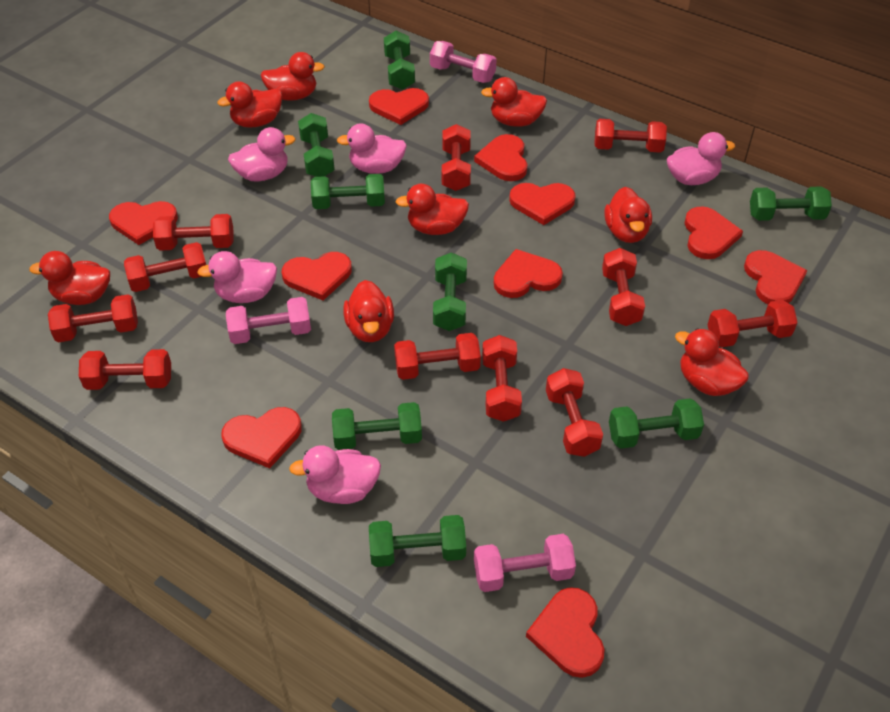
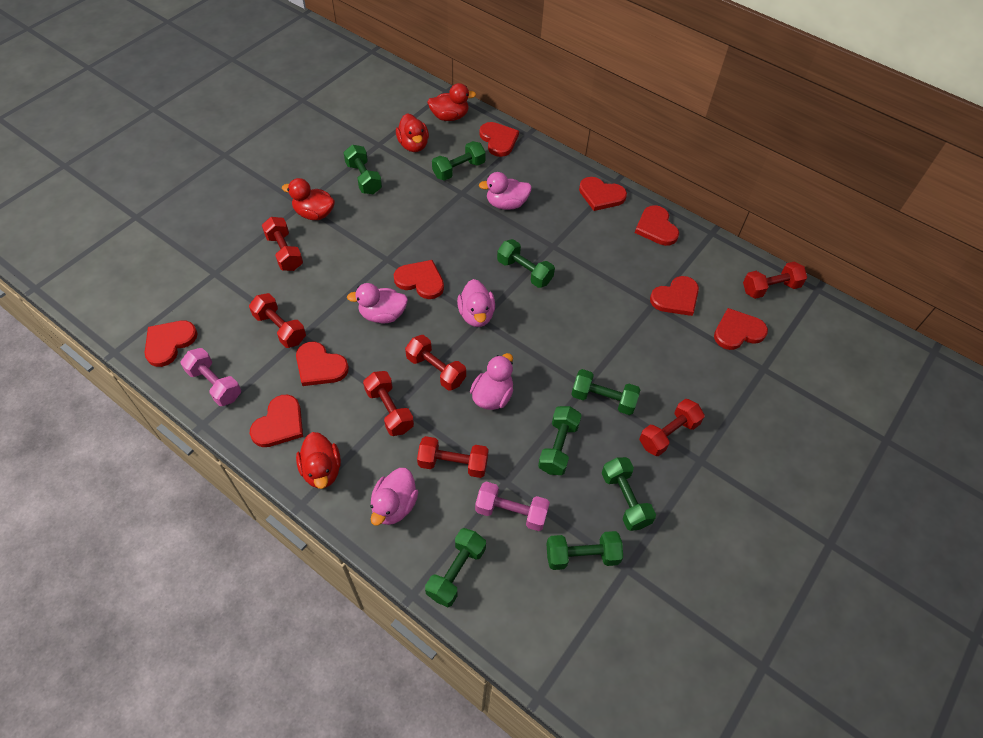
pink dumbbell: [226,297,311,344] [430,41,497,83] [474,534,576,592] = 3 -> [180,348,241,406] [475,482,550,531] = 2
red duck: [29,251,110,305] [217,82,282,128] [261,52,325,101] [343,280,394,342] [396,184,469,235] [481,77,547,127] [604,187,652,243] [675,328,749,396] = 8 -> [282,178,335,220] [296,432,341,489] [396,113,429,152] [427,83,476,121] = 4
red dumbbell: [48,295,138,342] [79,349,171,390] [124,242,206,292] [153,214,234,251] [394,333,481,380] [442,124,471,191] [482,335,522,422] [546,368,603,457] [594,119,667,153] [602,248,645,326] [707,300,798,347] = 11 -> [249,293,306,348] [262,217,303,271] [363,371,414,436] [405,335,466,391] [417,436,489,478] [639,399,705,456] [743,261,807,299] = 7
red heart: [109,201,178,245] [221,407,302,469] [282,252,352,300] [369,88,429,125] [474,134,528,181] [494,249,563,298] [509,183,576,225] [526,587,604,678] [684,206,743,259] [744,250,808,304] = 10 -> [145,321,198,367] [250,395,303,447] [296,342,349,386] [394,260,444,299] [479,122,519,157] [579,177,627,211] [635,205,679,246] [650,276,699,316] [714,308,768,350] = 9

